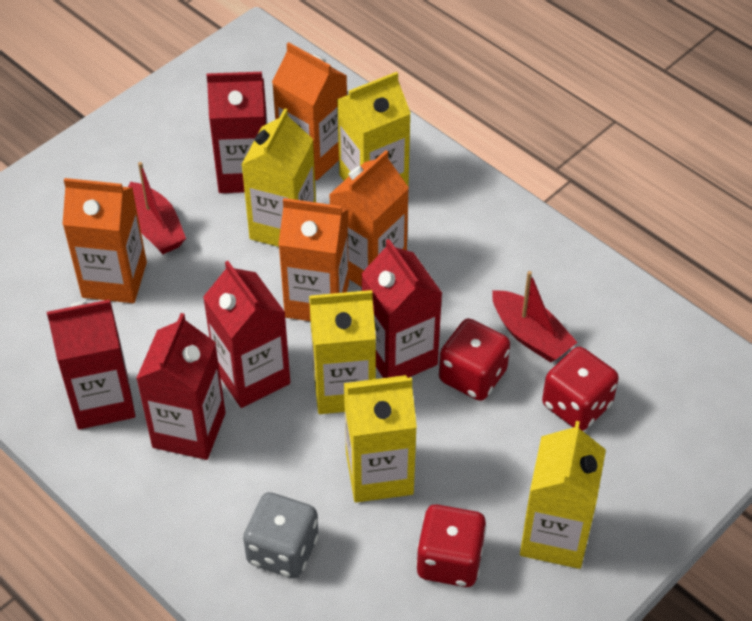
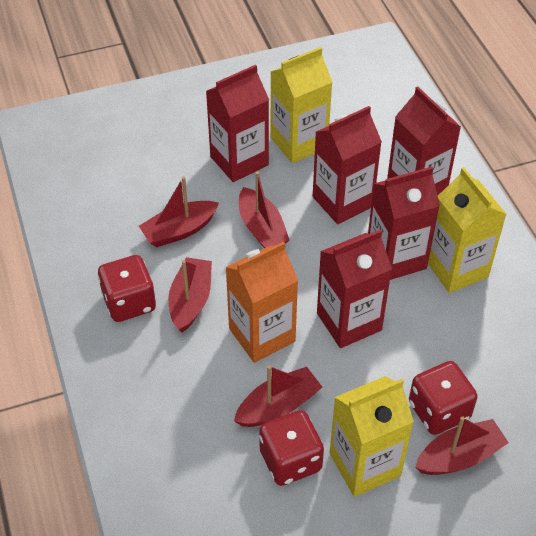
grey dice: [243,492,318,578] = 1 -> none = 0
orange carton: [62,178,147,303] [272,42,347,180] [278,198,349,321] [329,150,409,287] = 4 -> [225,242,298,363] = 1
red boat: [128,162,186,254] [492,271,578,362] = 2 -> [139,177,219,247] [168,257,212,333] [234,365,322,427] [239,171,290,248] [415,416,509,475] = 5
yellow carton: [241,108,316,247] [309,290,376,414] [337,72,411,186] [344,375,417,502] [520,421,606,569] = 5 -> [271,47,332,163] [330,376,414,497] [428,167,507,293] = 3

